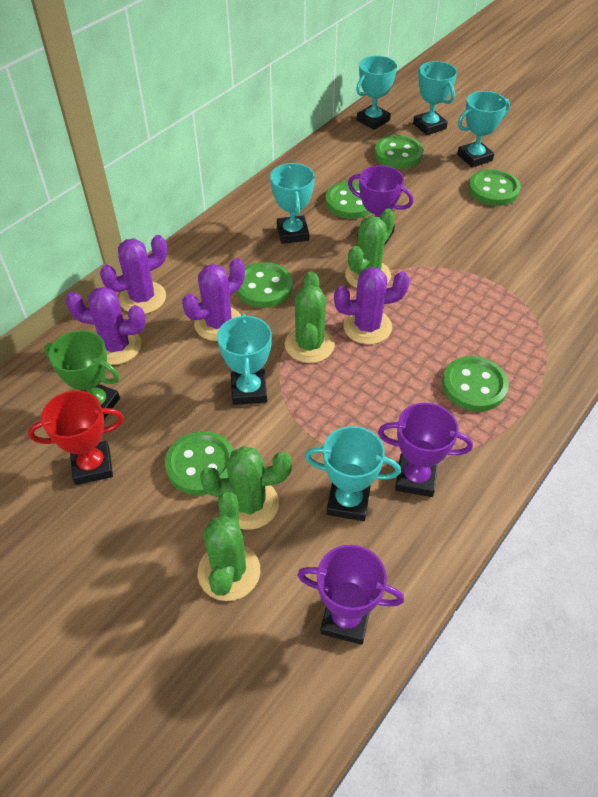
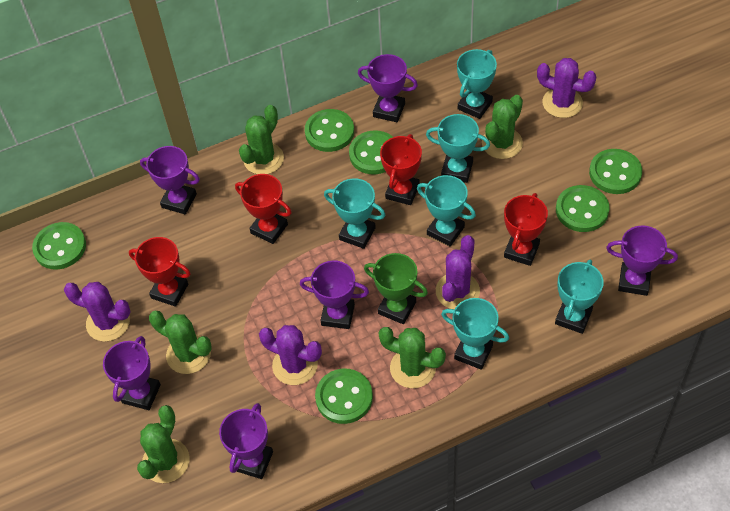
green cactus: [198,492,260,601] [200,446,292,530] [285,272,335,363] [345,208,395,288] = 4 -> [137,405,189,483] [149,311,212,374] [239,105,284,174] [379,327,446,388] [482,95,523,159] = 5
purple trophy: [297,545,404,645] [348,165,413,246] [378,403,473,497] = 3 -> [103,336,161,410] [140,146,200,214] [219,403,273,479] [300,260,369,329] [358,54,418,122] [606,225,678,296] = 6
red trophy: [28,390,124,485] = 1 -> [129,237,191,307] [235,174,292,244] [380,134,422,205] [504,193,548,266] = 4

